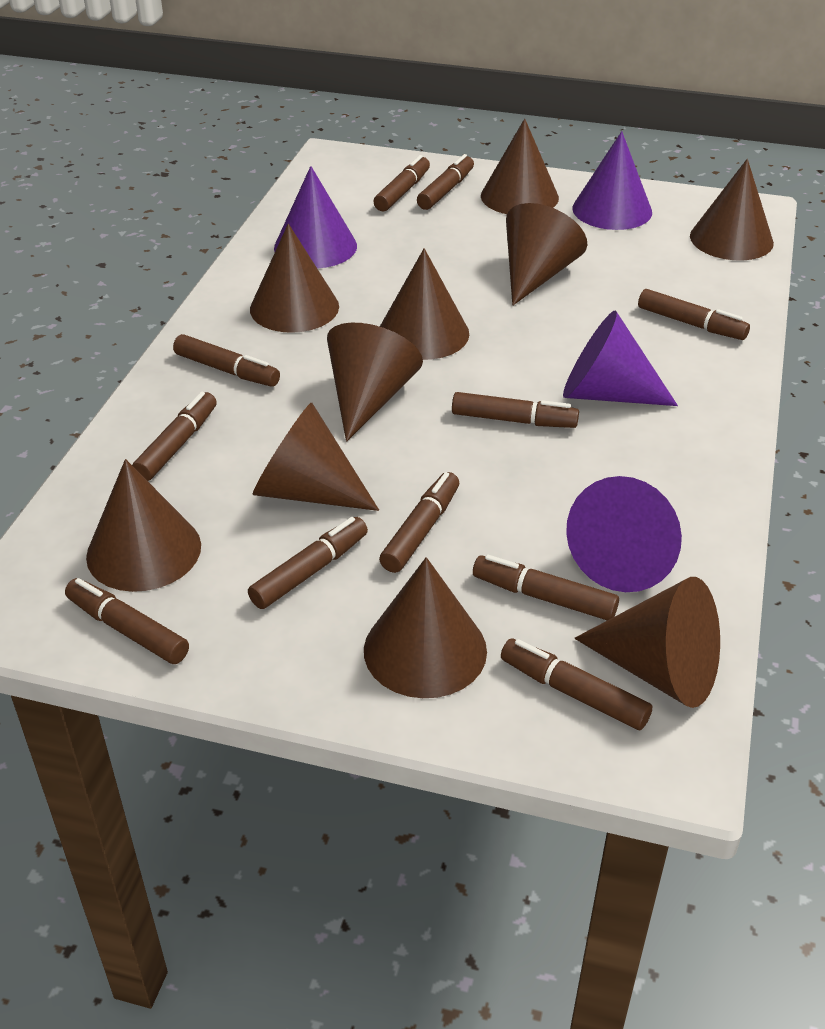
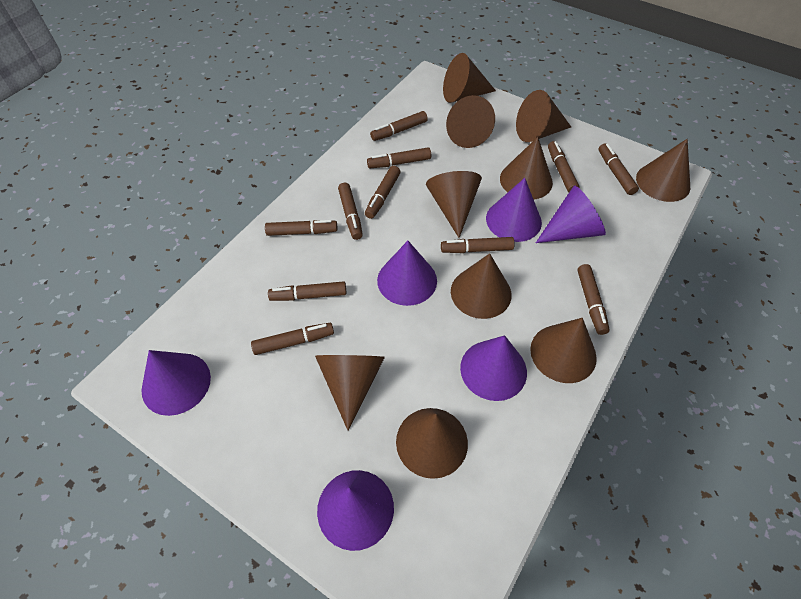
purple cone: [274,166,357,268] [563,310,678,406] [566,476,682,592] [572,131,652,230] = 4 -> [141,350,211,416] [317,470,394,551] [377,241,437,306] [460,335,527,401] [486,178,542,242] [536,186,606,243] = 6

